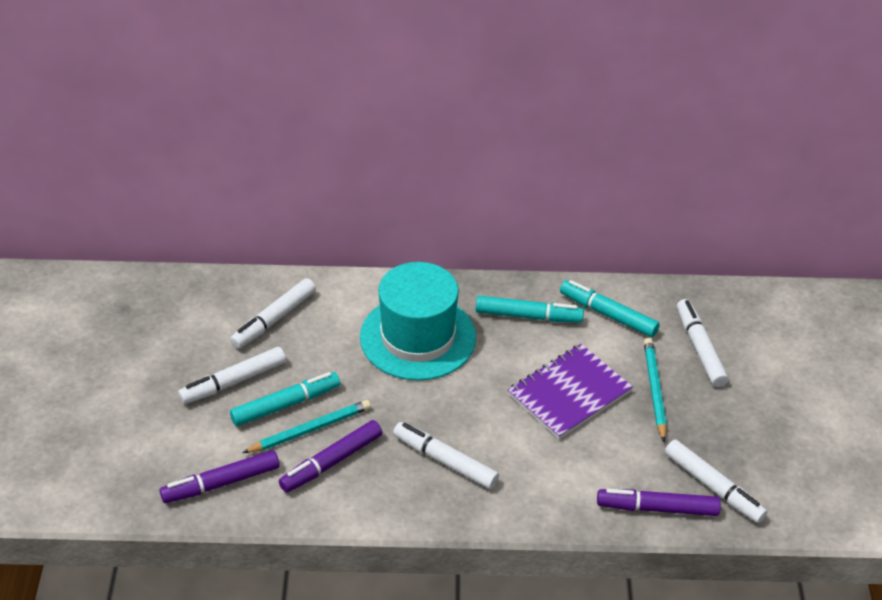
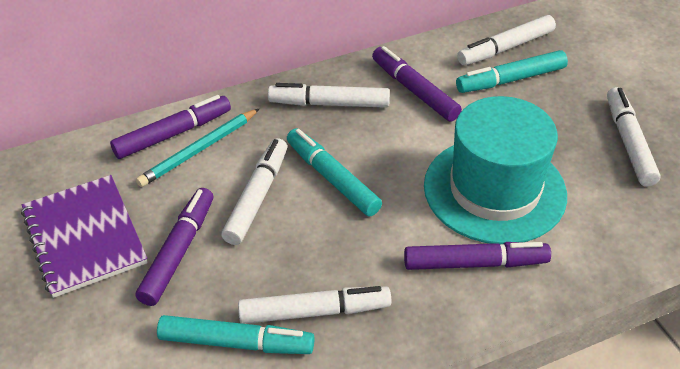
purple marker: [160,450,280,503] [279,420,382,493] [597,489,721,516] = 3 -> [110,95,231,159] [136,188,213,306] [372,46,462,122] [404,242,551,270] = 4
turquoise pencil: [243,400,371,453] [644,338,667,442] = 2 -> [136,108,260,187] = 1

